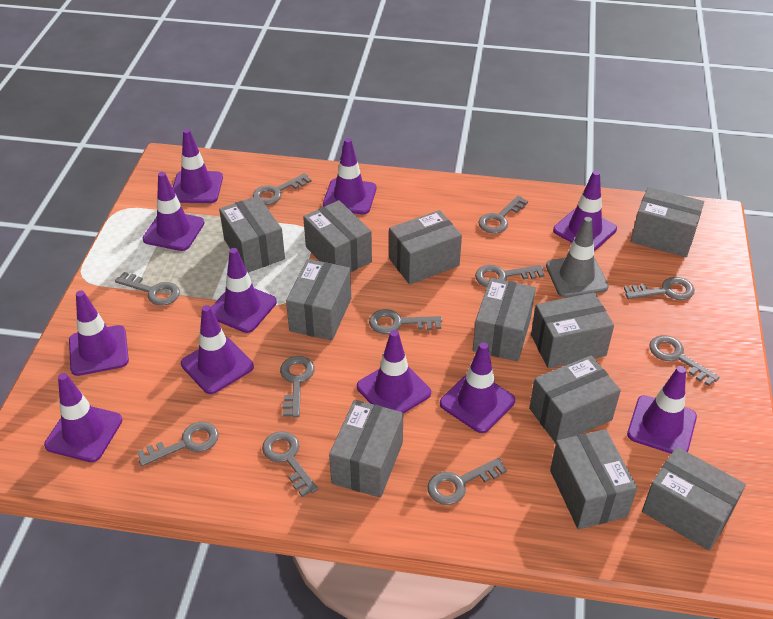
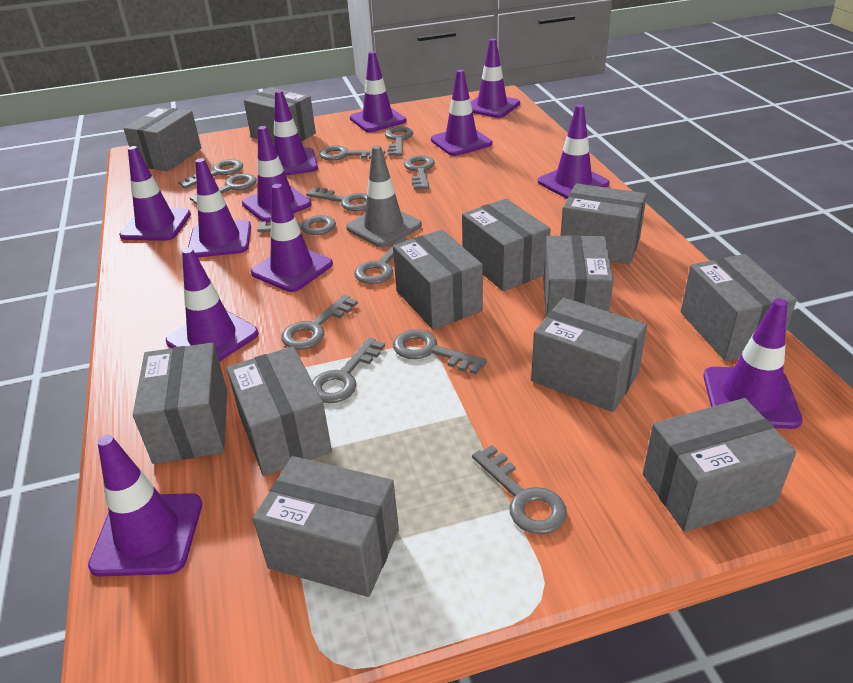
grey box: [219,196,285,273] [286,259,351,341] [303,200,372,272] [329,400,403,498] [389,210,462,285] [473,278,536,362] [529,355,621,443] [531,292,614,368] [550,429,637,529] [631,187,704,257] [642,447,746,551] = 11 -> [123,107,201,171] [133,343,227,464] [226,346,332,476] [244,87,316,143] [253,456,399,597] [393,230,483,330] [462,199,551,291] [531,298,647,412] [543,235,614,316] [561,183,647,264] [643,398,796,532] [681,254,797,361] = 12
grey key: [115,272,180,306] [137,422,219,466] [253,173,312,205] [262,431,318,497] [280,356,315,418] [369,309,442,334] [427,457,507,505] [475,265,544,287] [478,195,528,234] [624,277,695,300] [649,335,720,386] = 11 -> [178,159,243,189] [189,173,257,205] [257,215,336,235] [281,295,358,349] [306,187,367,211] [312,337,385,403] [319,145,385,161] [354,238,408,284] [385,126,413,156] [393,329,487,374] [404,155,435,189] [472,445,567,534] = 12
purple traffic cone: [44,373,122,462] [69,291,129,376] [143,172,204,251] [173,129,223,203] [181,305,254,394] [211,248,277,333] [323,138,376,214] [357,330,431,414] [440,342,515,433] [553,170,617,251] [627,366,697,454] = 11 -> [88,435,202,577] [119,146,191,241] [166,247,259,362] [188,158,251,257] [242,126,312,222] [251,184,333,292] [274,90,318,176] [350,51,407,132] [431,70,492,156] [471,38,520,118] [538,104,610,199] [703,298,803,429] = 12

